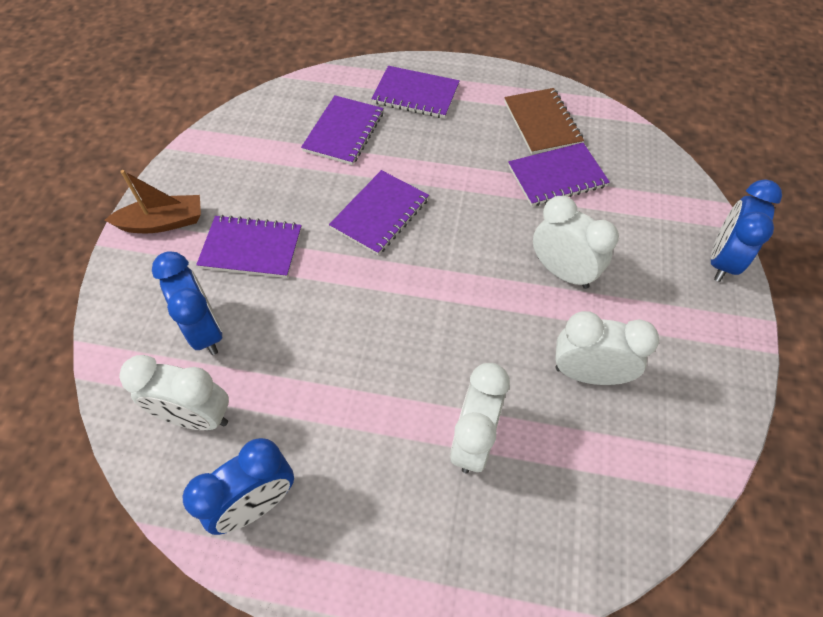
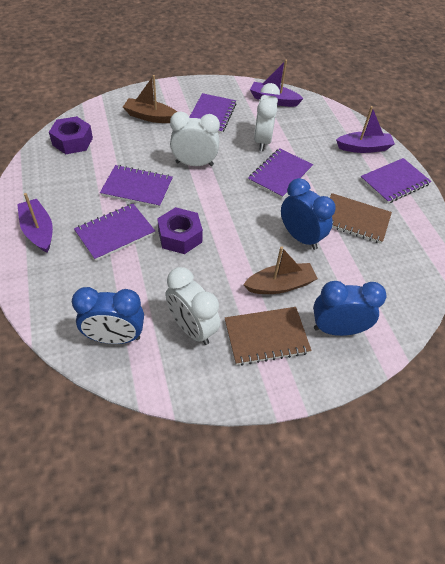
brown boat: [105,170,201,233] = 1 -> [123,75,177,123] [243,246,318,294] = 2
brown notebook: [504,88,584,155] = 1 -> [225,307,312,366] [330,193,392,244] = 2
purple boat: none = 0 -> [17,193,53,253] [250,60,304,107] [336,106,395,153] = 3
purple nut: none = 0 -> [49,116,93,154] [157,207,203,254] = 2
white clock: [119,355,229,430] [450,363,510,473] [533,196,619,289] [555,311,659,385] = 4 -> [165,267,220,345] [170,112,220,166] [254,83,280,151] = 3

